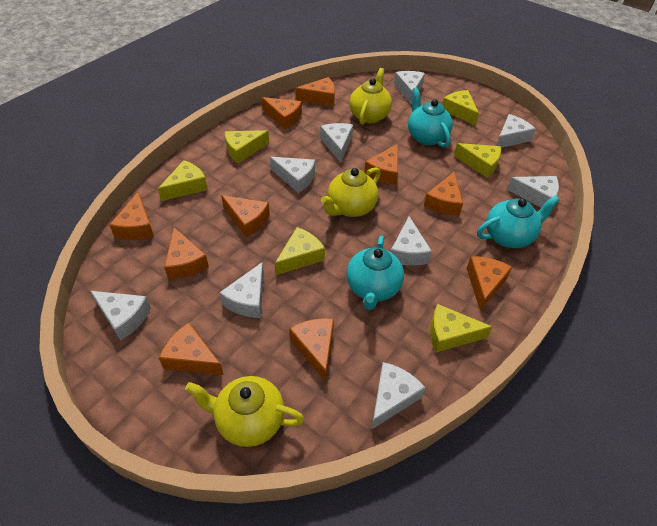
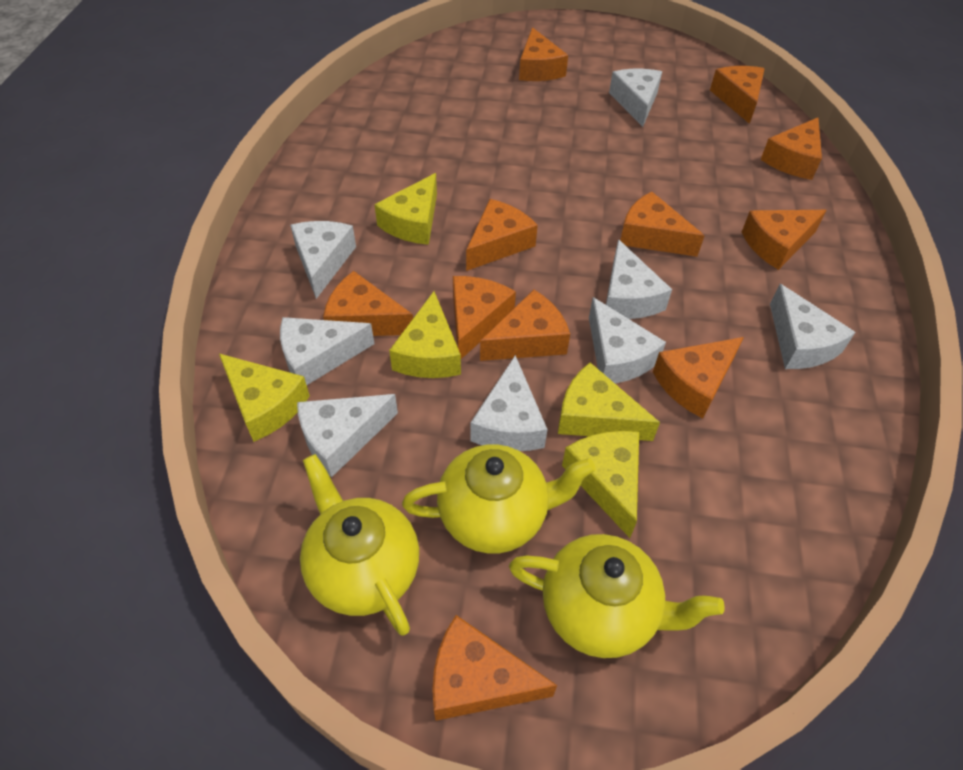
orange cheese: [109,192,154,240] [159,323,224,375] [164,228,209,279] [221,195,270,237] [262,97,302,130] [289,318,334,382] [295,77,335,106] [364,144,398,185] [424,172,463,216] [467,256,512,311] = 10 -> [323,271,413,336] [432,615,557,721] [453,276,516,359] [466,199,538,271] [480,290,570,361] [519,27,568,81] [620,192,704,257] [653,337,744,418] [710,66,765,124] [742,210,827,270] [761,118,822,180] = 11
turquoise teapot: [346,235,404,310] [408,87,453,148] [477,196,560,248] = 3 -> none = 0
white cheese: [91,291,151,341] [219,262,264,318] [270,157,315,193] [320,123,353,163] [371,362,426,430] [391,216,432,266] [394,71,425,104] [496,114,536,148] [507,176,559,208] = 9 -> [280,317,374,385] [290,221,356,299] [297,394,398,478] [471,355,548,451] [589,297,666,384] [606,239,672,319] [609,69,662,127] [770,284,855,369] = 8
yellow cheese: [158,160,208,201] [225,130,269,163] [275,227,325,275] [430,304,493,353] [442,90,479,126] [454,143,501,178] = 6 -> [219,354,310,442] [374,173,437,245] [389,291,461,378] [558,363,660,441] [562,431,639,538] = 5

